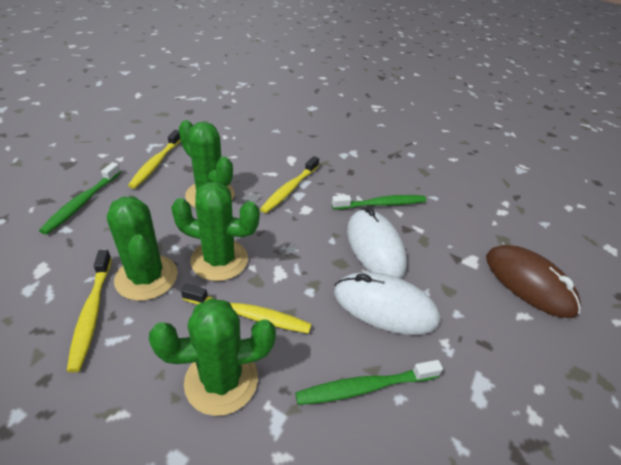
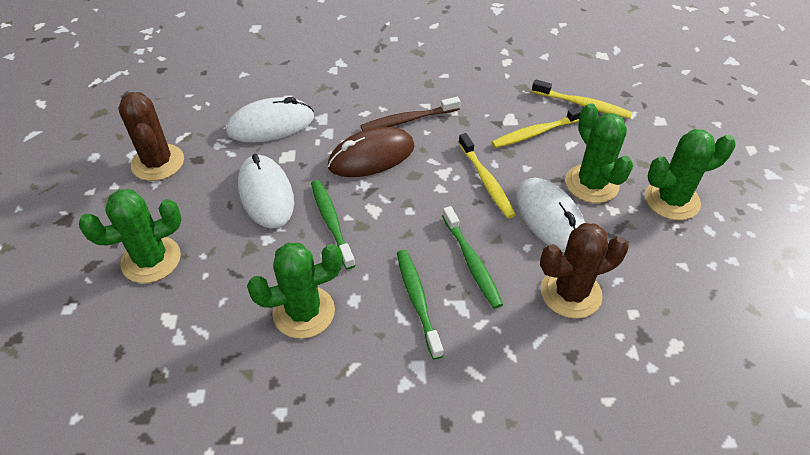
brown cactus: none = 0 -> [118,92,184,181] [540,223,629,319] = 2
brown toothbrush: none = 0 -> [360,97,460,131] = 1
white mouse: [334,272,440,335] [347,207,407,279] = 2 -> [226,97,314,143] [238,154,294,229] [516,178,585,253] = 3
yellow toothbrush: [67,250,112,372] [128,130,181,189] [181,284,311,334] [260,156,319,213] = 4 -> [458,133,516,218] [492,106,584,148] [532,79,633,119] = 3

